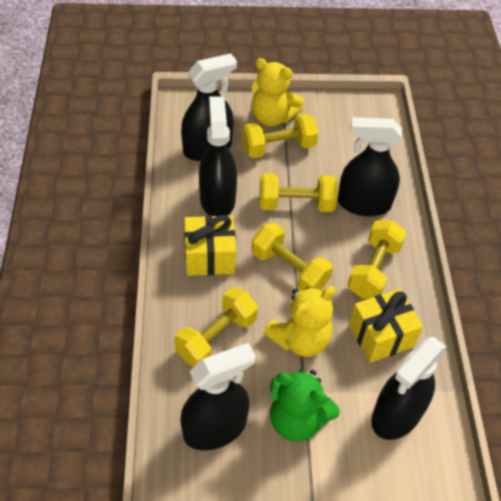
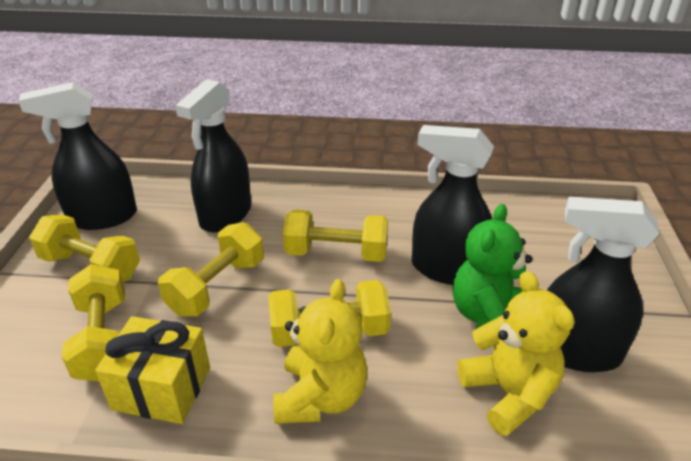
black spray bottle: [180,343,256,450] [181,53,237,161] [199,96,237,216] [338,117,402,216] [371,337,447,440] = 5 -> [18,82,137,230] [175,79,251,232] [412,125,494,285] [547,197,660,372] = 4
yellow gift: [184,215,236,276] [349,289,423,363] = 2 -> [95,316,210,424] = 1

